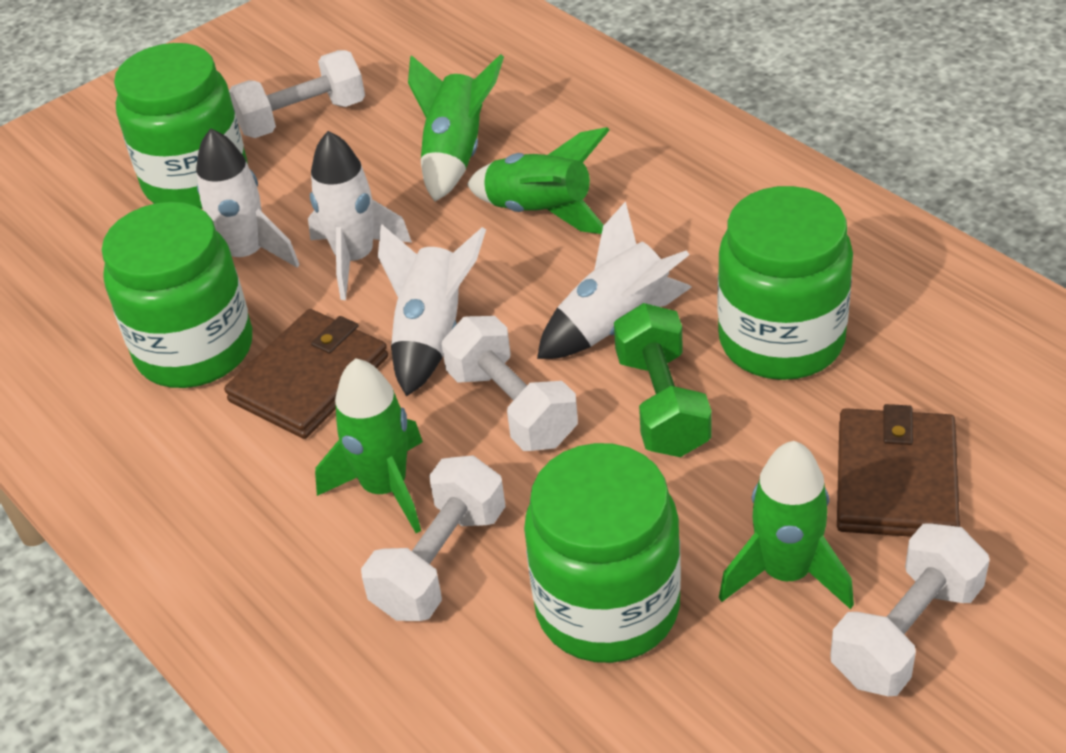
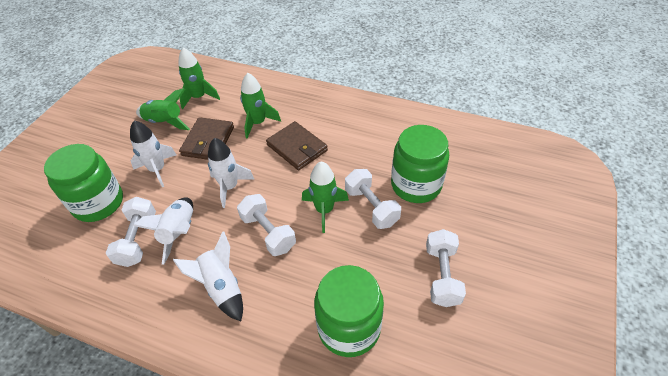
green dumbbell: [614,303,712,457] = 1 -> none = 0
green jar: [102,202,252,388] [114,43,248,209] [524,443,681,663] [718,186,853,380] = 4 -> [44,144,123,222] [314,265,384,357] [391,125,449,203] = 3

